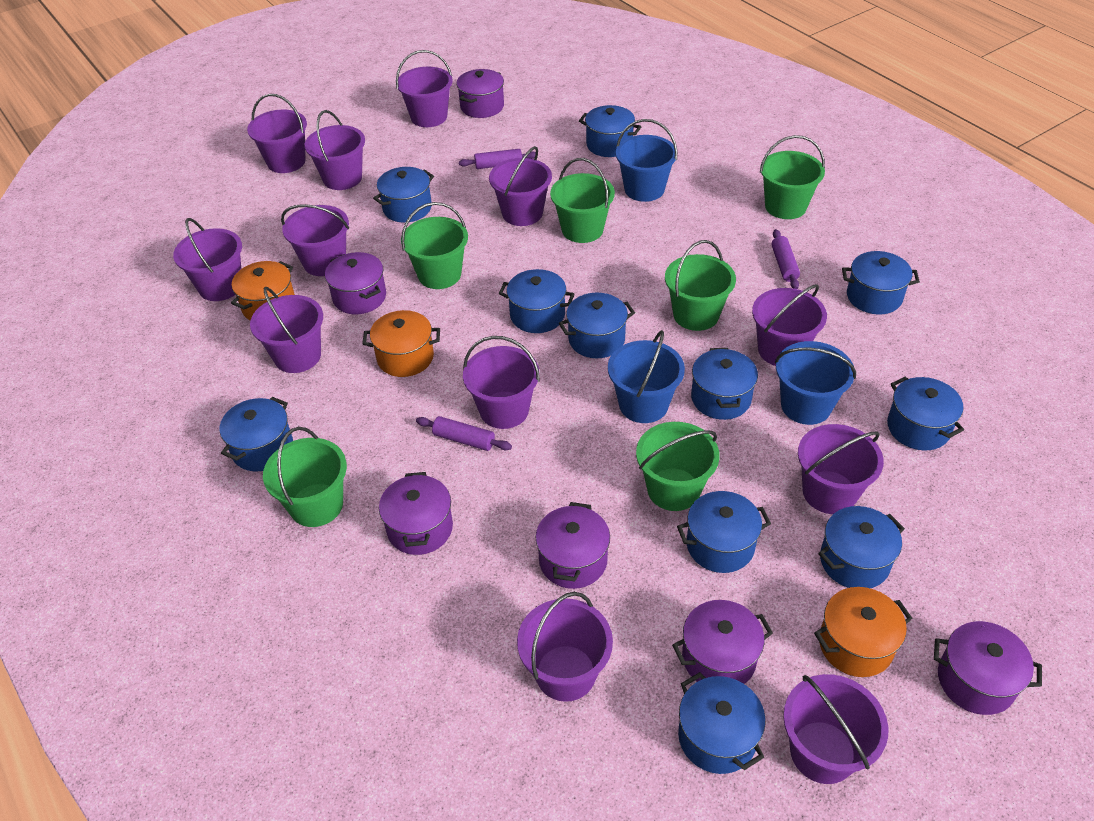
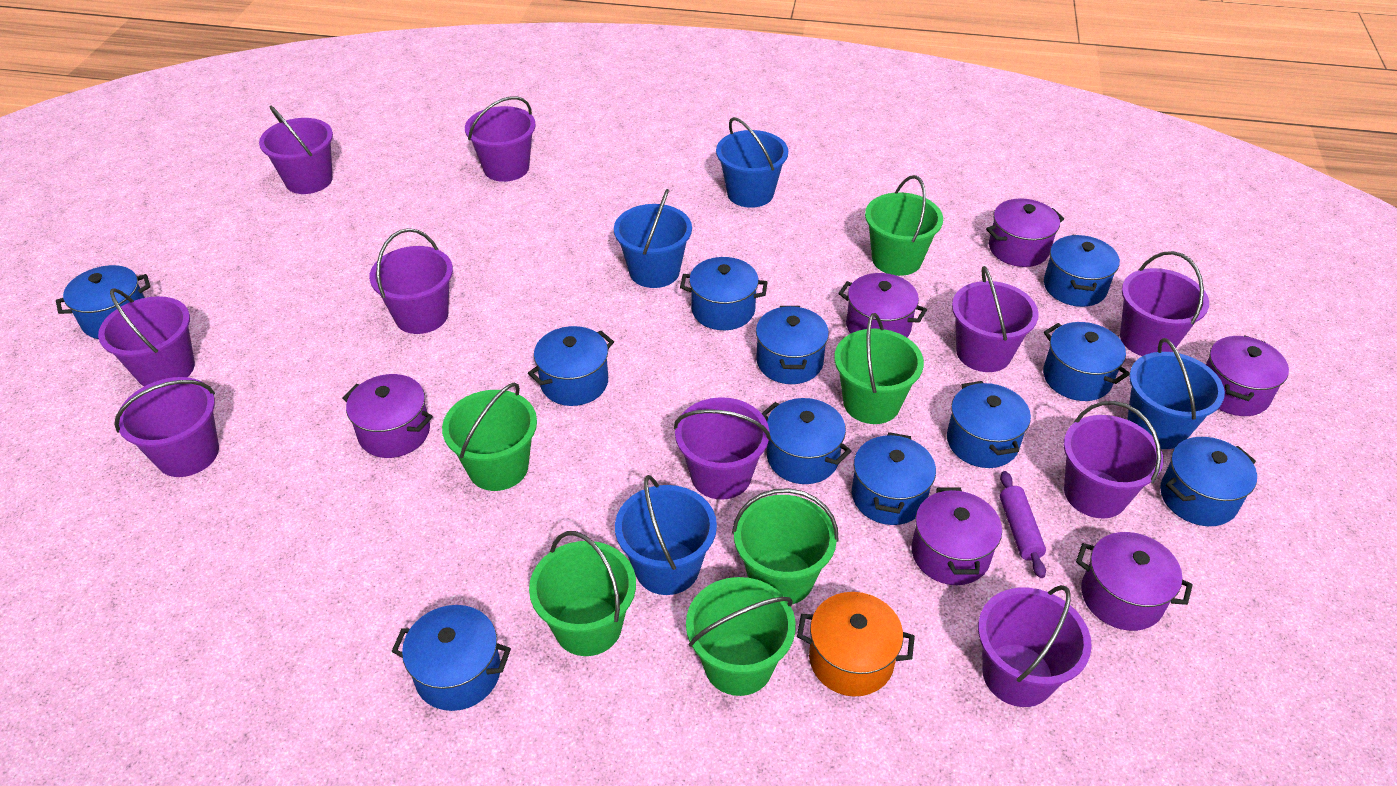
blue bucket: [608,330,685,423] [615,119,677,202] [775,341,856,425] = 3 -> [614,189,692,288] [615,475,717,595] [716,117,788,208] [1127,338,1225,449] = 4
orange pot: [231,261,295,320] [362,310,440,377] [814,587,913,677] = 3 -> [797,592,915,697] = 1
purple bucket: [173,218,242,301] [247,94,307,173] [250,287,323,373] [281,204,349,276] [305,110,365,190] [396,50,453,127] [463,336,540,429] [489,146,552,226] [517,592,613,702] [752,284,827,366] [783,674,888,784] [798,424,884,514] = 12 -> [98,288,195,386] [114,377,219,477] [259,106,333,194] [369,228,453,334] [465,96,536,182] [674,397,771,500] [952,266,1039,372] [978,585,1092,707] [1064,401,1163,518] [1120,251,1209,356] = 10
purple rolling pin: [416,416,512,451] [459,149,536,169] [771,229,800,289] = 3 -> [1000,471,1046,578] = 1

